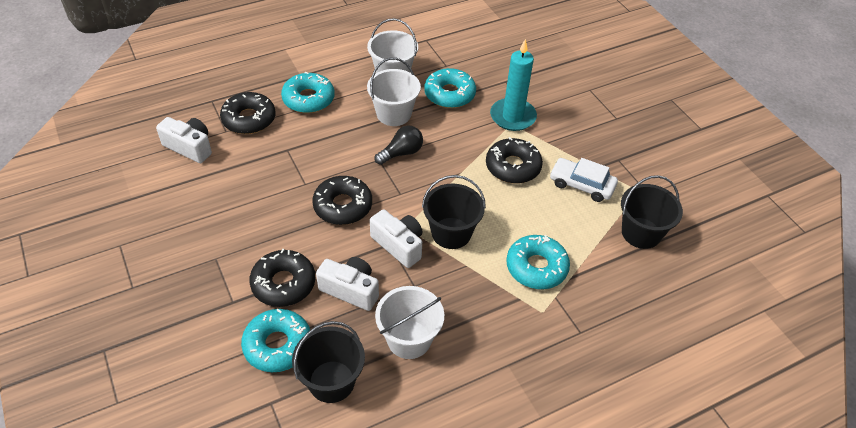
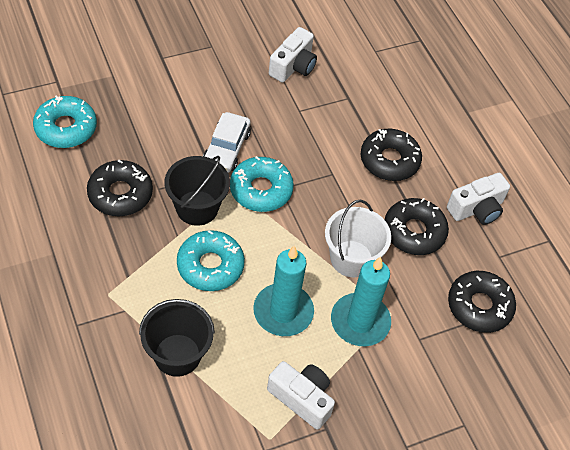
black bucket: [292,321,365,403] [422,175,486,249] [621,175,683,249] = 3 -> [139,299,215,377] [165,156,230,226] = 2
black light bulb: [374,126,423,165] = 1 -> none = 0
turquoise candle: [490,39,537,131] = 1 -> [253,245,314,336] [331,256,391,346] = 2
turquoise donut: [241,309,310,372] [281,72,335,113] [424,68,476,108] [506,235,570,289] = 4 -> [33,95,97,148] [177,230,245,291] [230,156,294,212] = 3
white bucket: [367,18,418,73] [367,58,421,126] [375,286,444,359] = 3 -> [325,200,391,277] = 1

